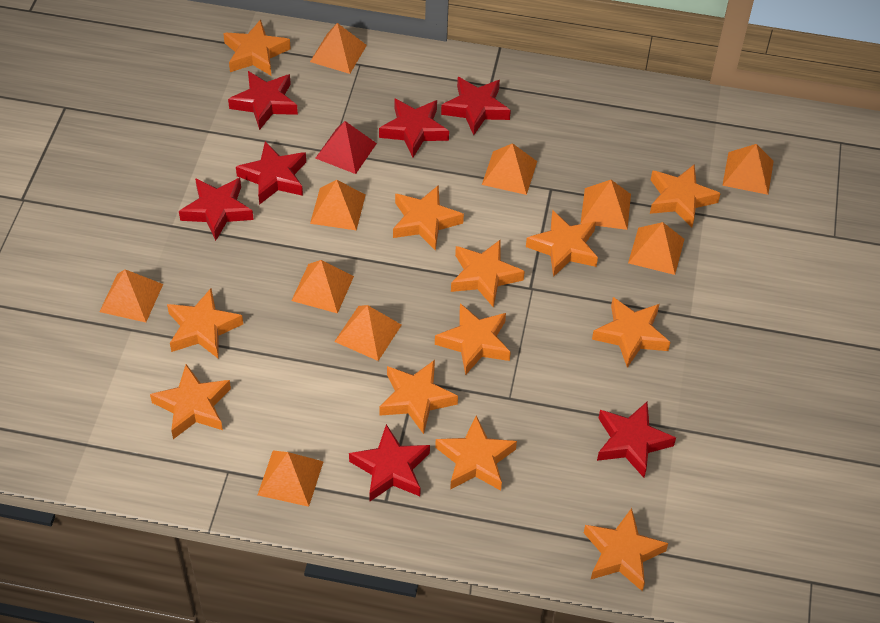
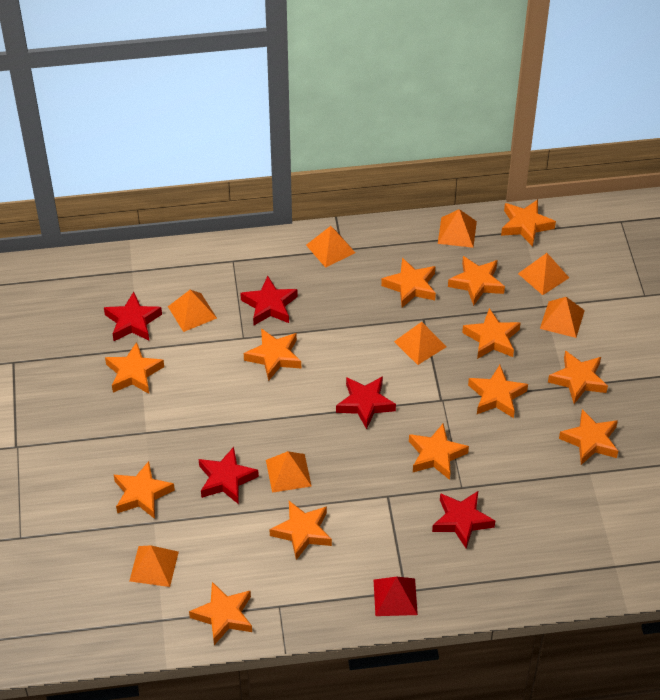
orange pyramid: [99,269,163,322] [258,451,324,507] [291,260,354,314] [310,23,367,74] [310,180,366,231] [334,305,401,361] [482,143,537,195] [580,180,631,230] [628,222,684,275] [722,144,774,195] = 10 -> [129,545,179,587] [168,290,217,332] [266,451,312,493] [306,226,355,268] [394,322,447,365] [438,209,477,248] [518,253,569,295] [540,297,585,338] = 8
orange star: [150,364,231,439] [167,288,243,358] [223,19,291,76] [379,360,458,434] [393,185,464,251] [435,303,511,375] [435,415,517,491] [451,239,525,308] [526,210,598,277] [584,508,668,591] [592,297,670,368] [650,164,721,228] = 12 -> [105,342,164,394] [114,461,175,519] [189,582,252,645] [244,328,301,381] [269,501,332,560] [381,258,436,307] [409,424,469,480] [448,256,505,306] [462,308,520,359] [468,365,528,418] [501,199,556,247] [548,351,608,404] [559,409,618,465] = 13
red star: [179,178,254,241] [228,71,298,130] [236,141,306,205] [349,424,430,501] [379,98,449,157] [441,77,511,135] [597,402,676,478] = 7 -> [104,292,162,341] [199,447,259,504] [240,276,298,325] [336,376,396,429] [432,491,495,549] = 5

